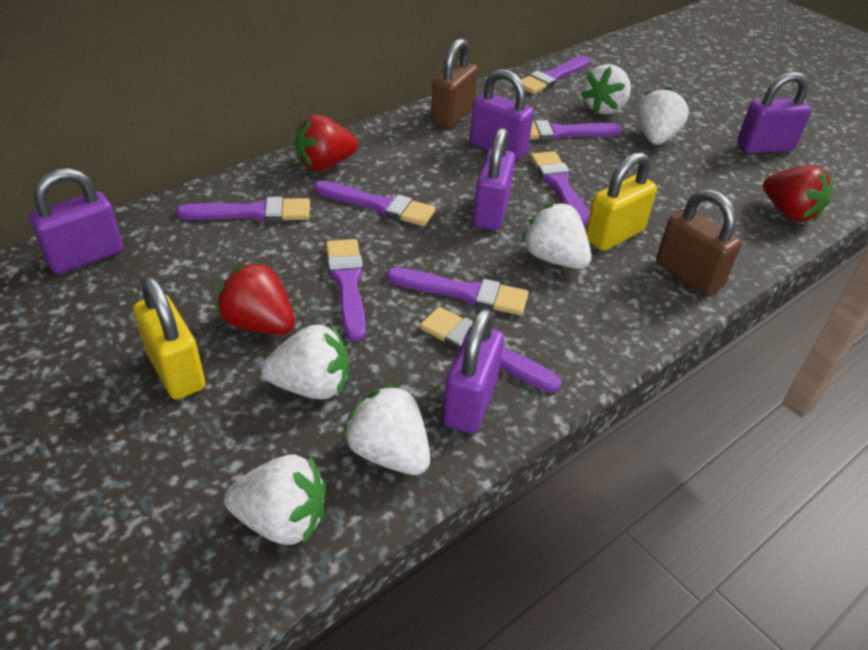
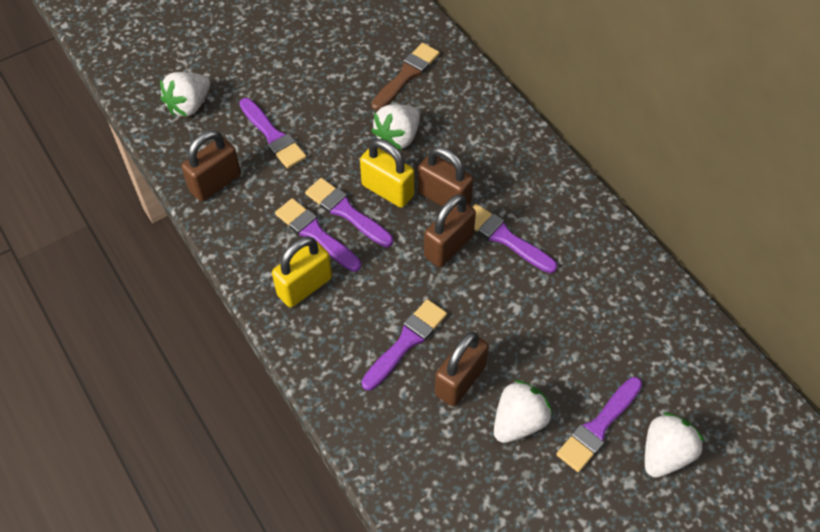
brown brush: none = 0 -> [371,43,440,111] = 1
brown padlock: [431,38,478,128] [656,189,741,295] = 2 -> [181,130,241,202] [418,147,473,207] [424,194,476,267] [435,332,489,406] = 4
purple brush: [176,197,310,222] [314,180,436,226] [326,239,366,341] [387,268,528,315] [420,307,561,393] [521,56,590,94] [530,120,622,140] [530,151,590,227] = 8 -> [239,98,307,169] [275,198,361,272] [305,178,393,247] [361,299,447,391] [472,204,557,273] [556,377,643,472] = 6
purple padlock: [29,168,123,274] [443,308,504,434] [470,69,534,160] [473,128,515,230] [737,72,811,154] = 5 -> none = 0
red strawberry: [216,261,295,334] [295,115,358,171] [763,165,834,222] = 3 -> none = 0
white strawberry: [224,455,326,545] [261,324,349,399] [343,384,430,475] [521,202,591,269] [581,64,631,115] [637,87,689,145] = 6 -> [160,72,210,117] [371,104,420,150] [494,380,553,443] [645,412,704,478] = 4

